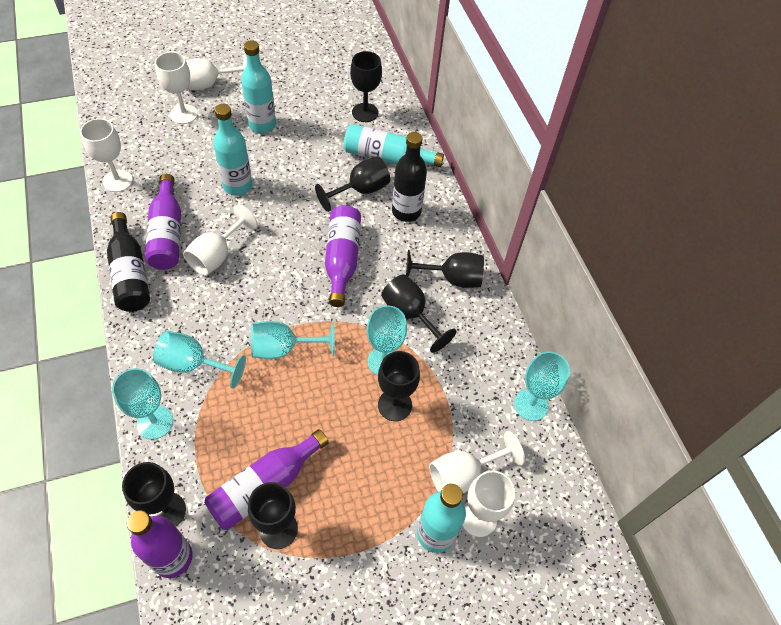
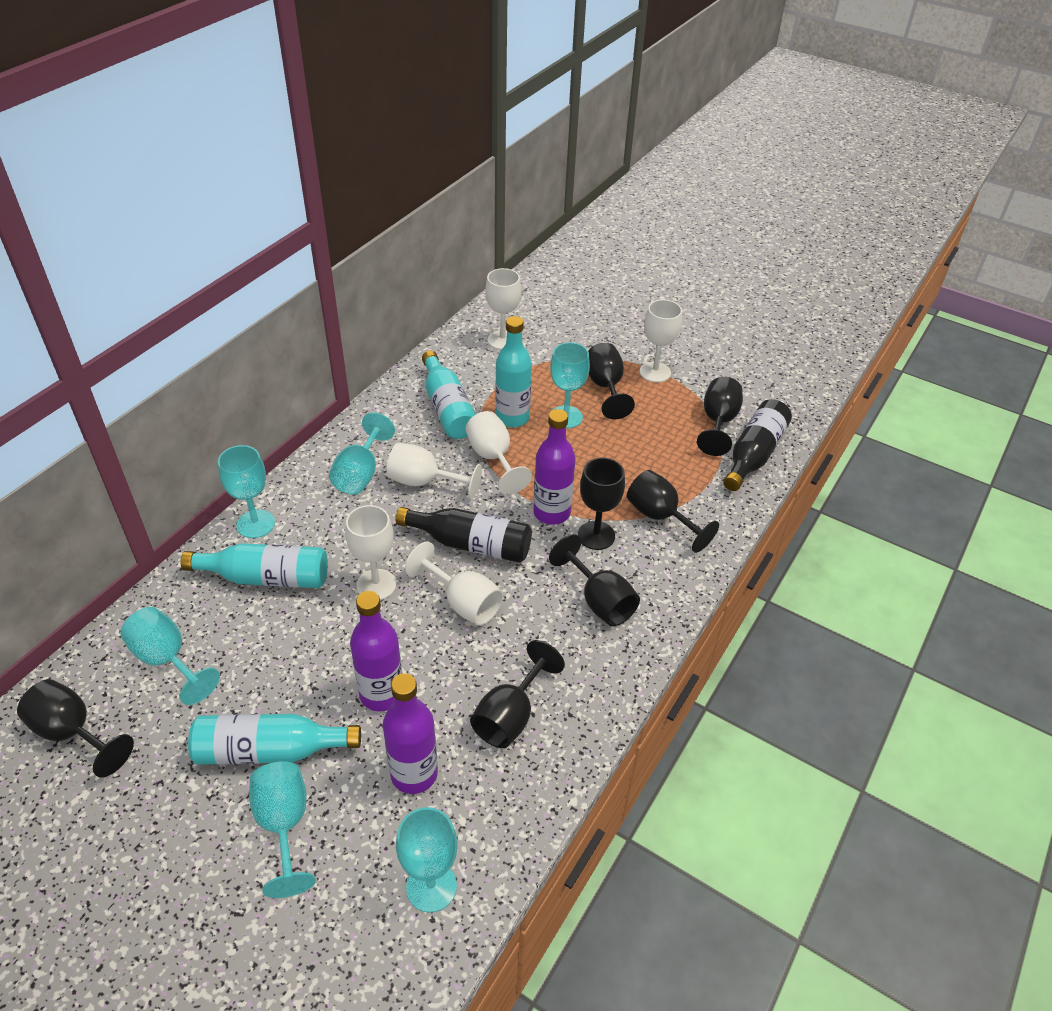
purple bottle: [127,510,193,578] [145,174,181,270] [204,429,329,530] [325,205,361,307] = 4 -> [350,591,403,711] [383,673,438,794] [533,409,575,525] = 3
turquoise goblet: [112,368,173,439] [153,331,246,389] [251,321,335,359] [367,305,407,375] [514,352,570,421] = 5 -> [120,607,220,705] [218,445,275,538] [249,761,316,898] [329,412,395,495] [396,807,458,913] [550,342,590,428] = 6

